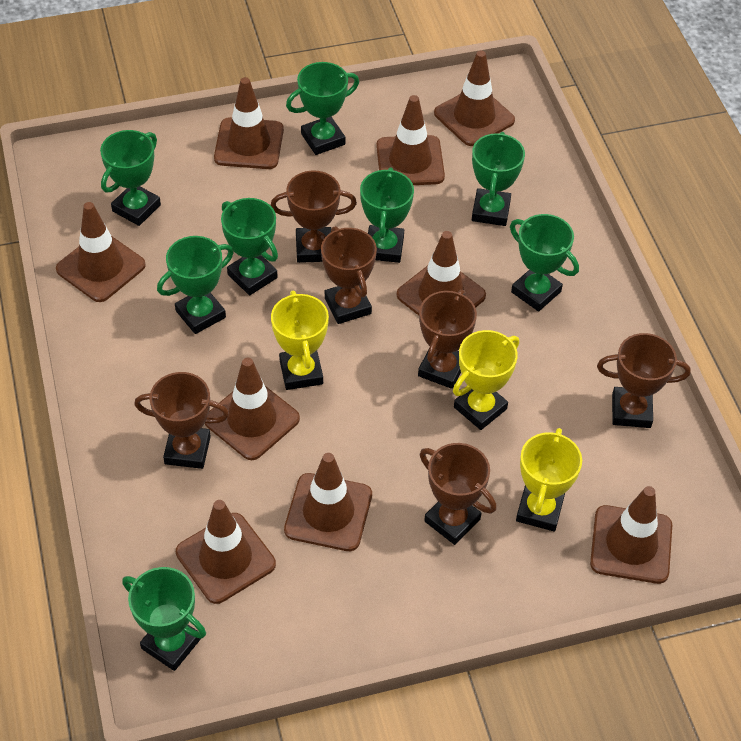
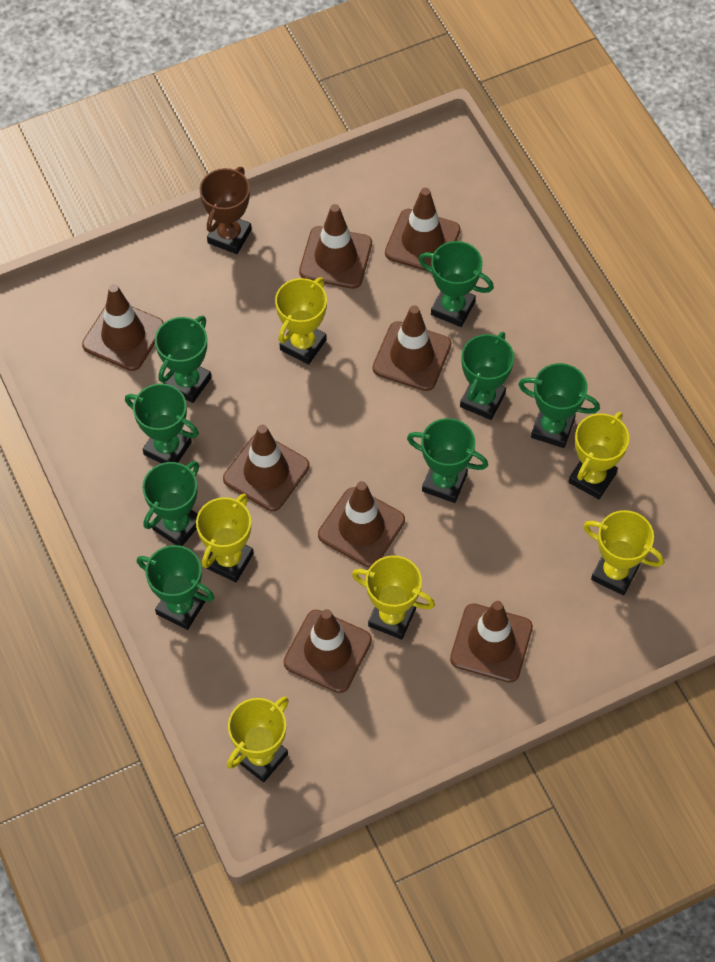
brown traffic cone: [56,202,146,302] [176,500,276,604] [205,358,300,460] [214,77,284,169] [284,453,372,551] [376,95,445,185] [397,231,486,316] [434,50,515,146] [590,486,672,584] = 9 -> [82,284,164,371] [223,425,309,511] [284,609,372,693] [299,204,372,289] [318,481,405,567] [373,305,451,391] [385,188,461,272] [450,601,533,683] = 8
brown trophy: [134,372,229,469] [271,170,357,263] [321,226,377,324] [418,290,477,389] [420,443,497,545] [597,333,691,428] = 6 -> [200,167,252,254] = 1
yellow trophy: [271,291,329,390] [453,330,519,430] [516,428,582,531] = 3 -> [196,494,254,582] [227,696,289,782] [275,277,327,365] [352,555,435,640] [569,412,629,499] [583,510,664,595] = 6

